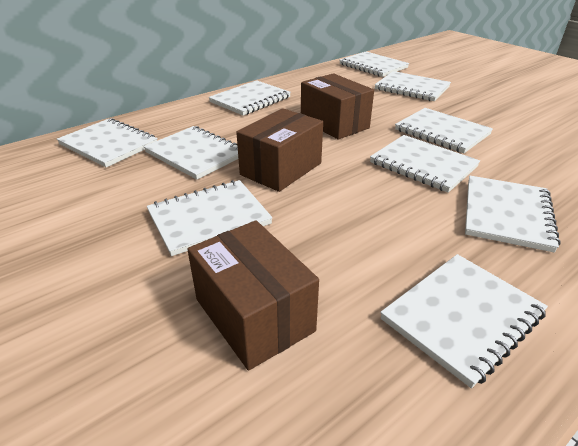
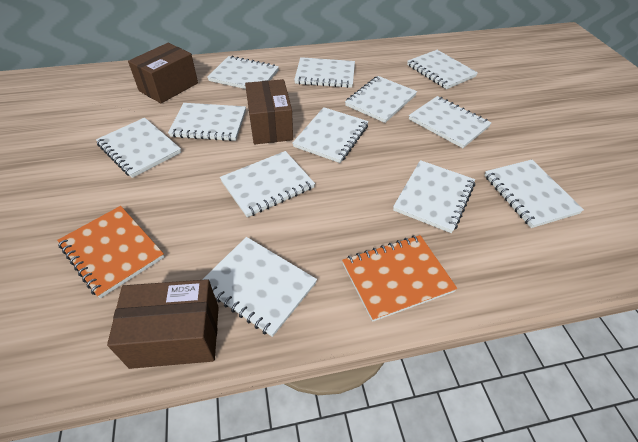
orange notebook: none = 0 -> [57,206,164,298] [342,235,457,322] = 2
white notebook: [57,118,158,167] [144,126,238,180] [147,180,272,256] [208,80,291,116] [340,52,409,77] [370,135,480,193] [375,71,451,101] [380,254,548,388] [395,108,493,153] [465,176,561,253] = 10 -> [96,118,181,178] [168,103,246,141] [202,237,317,337] [207,56,279,89] [220,151,315,217] [292,107,369,163] [294,57,355,88] [345,76,417,123] [393,160,475,233] [407,50,478,89] [409,96,491,148] [484,160,584,228] = 12

